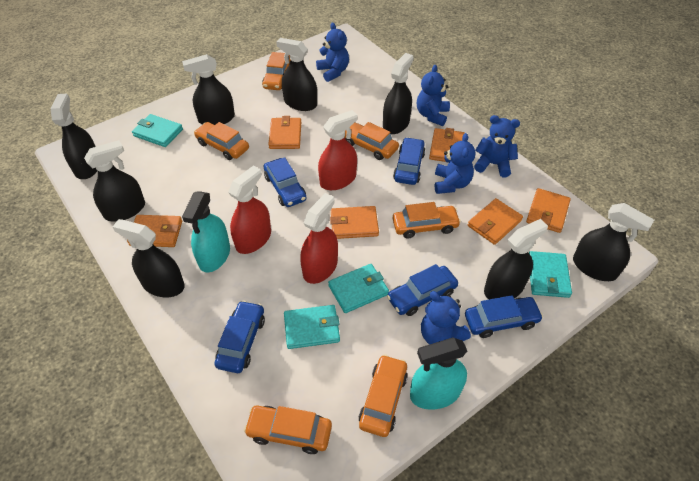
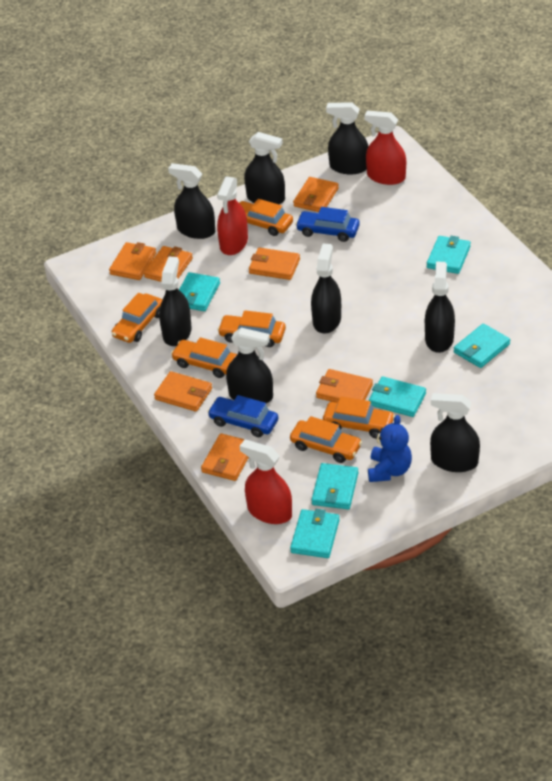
blue car: [214,300,265,373] [263,157,306,207] [387,264,458,316] [393,137,426,185] [465,295,543,338] = 5 -> [207,395,278,437] [295,207,360,242] = 2
blue teddy bear: [316,23,349,82] [417,65,450,126] [421,291,471,345] [435,133,475,194] [474,115,520,177] = 5 -> [368,415,412,482] = 1
orange wallet: [127,215,182,247] [268,116,301,149] [330,206,379,239] [429,128,465,162] [468,198,523,245] [526,188,571,233] = 6 -> [109,242,156,280] [144,246,193,282] [154,371,212,412] [201,433,249,481] [249,248,300,280] [293,177,339,212] [316,369,373,403] = 7
turquoise spray bottle: [182,191,230,272] [410,337,467,410] = 2 -> none = 0
turquoise wallet: [132,114,183,147] [284,305,340,349] [328,264,389,313] [529,251,572,298] = 4 -> [179,272,220,311] [290,509,340,558] [312,463,358,509] [369,376,426,417] [427,236,471,274] [454,323,510,368] = 6

